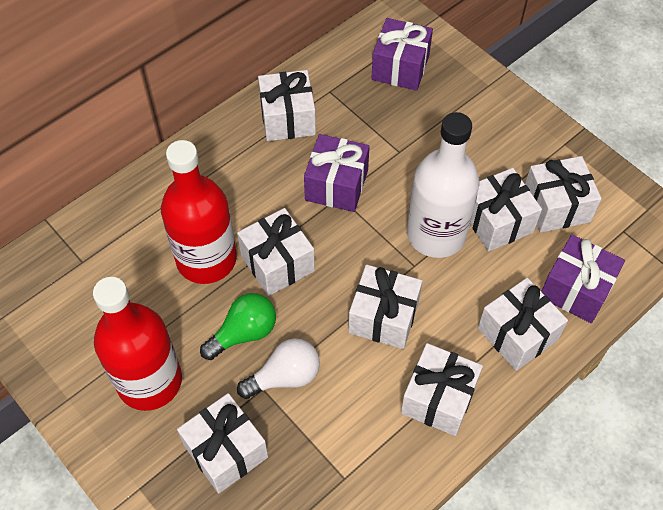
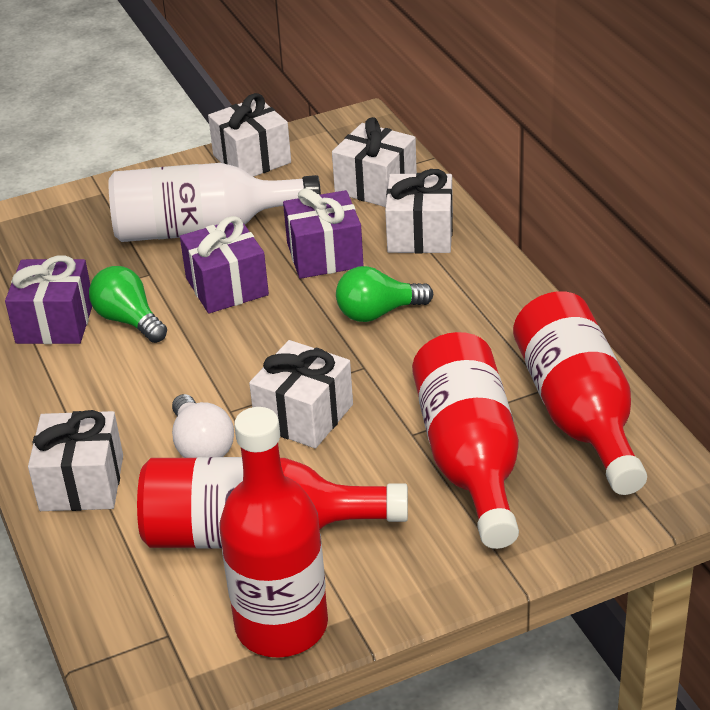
green light bulb: [200,293,276,360] = 1 -> [89,266,167,343] [336,266,433,322] = 2
red bottle: [93,277,182,411] [161,140,237,284] = 2 -> [137,457,408,549] [219,407,328,658] [412,332,519,549] [513,291,647,495] = 4
white gift: [177,393,268,493] [237,208,315,296] [258,70,316,141] [348,265,423,349] [401,343,483,436] [470,168,542,252] [478,278,568,371] [525,156,602,233] = 8 -> [28,410,123,511] [208,93,291,177] [249,340,353,449] [332,117,417,207] [385,169,453,253] = 5

